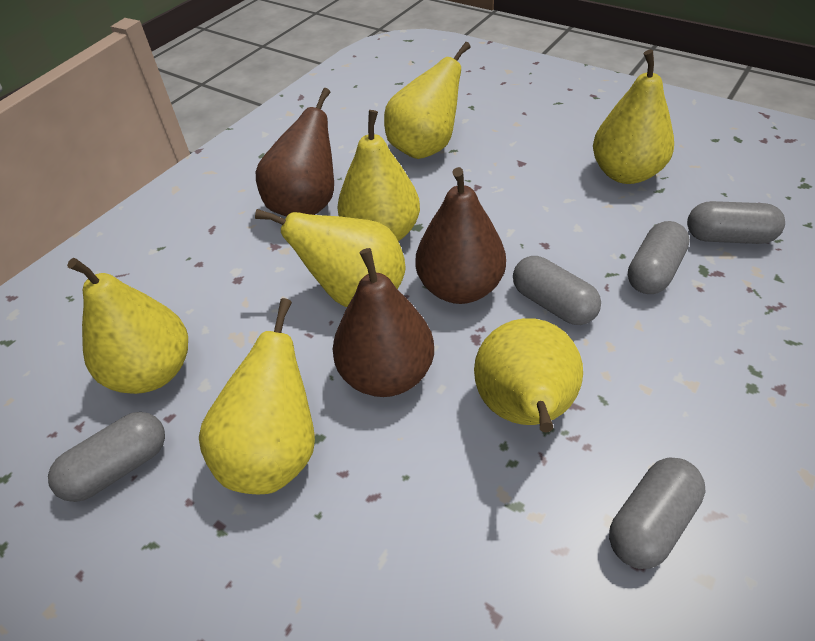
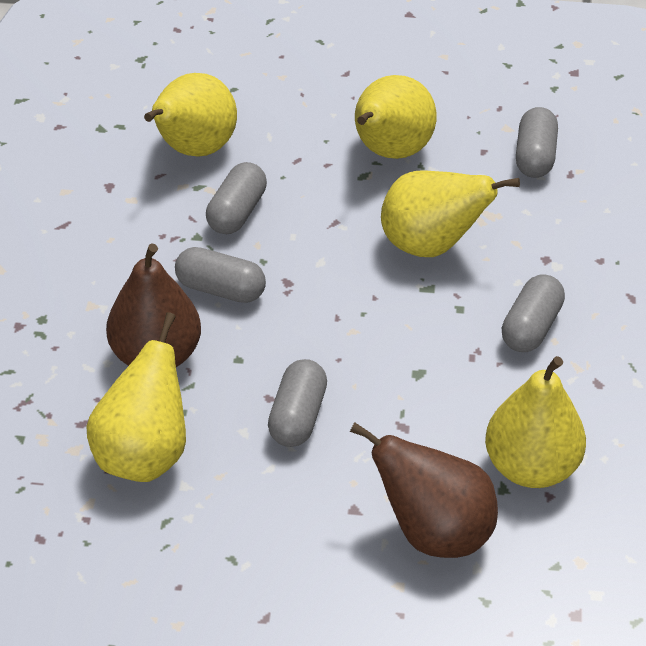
brown pear: [256,88,334,217] [333,248,434,397] [416,167,506,304] = 3 -> [106,243,201,367] [350,422,498,558] = 2
yellow pear: [67,258,188,394] [199,298,315,494] [255,209,406,307] [337,110,420,241] [384,42,470,159] [474,318,583,433] [593,50,674,184] = 7 -> [86,312,186,482] [144,73,237,157] [355,75,436,159] [381,170,520,257] [485,356,586,488] = 5

